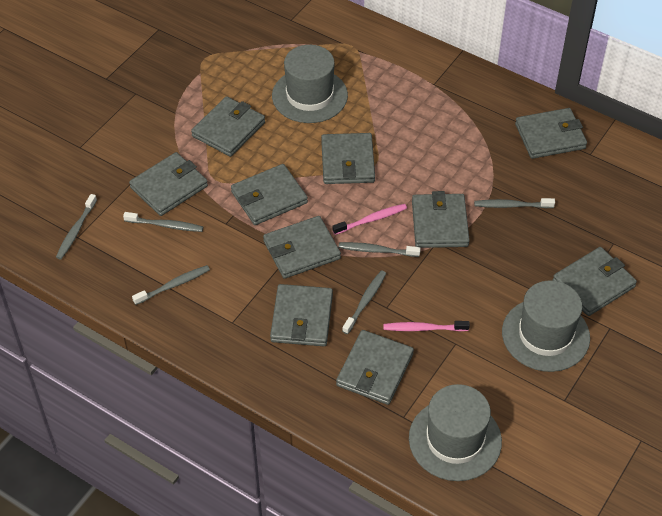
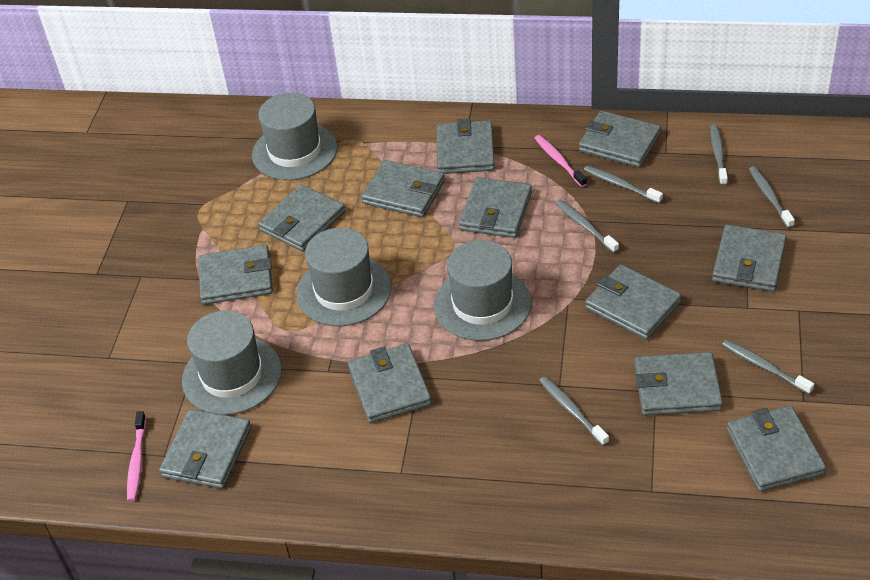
grey hat: [272,45,348,123] [409,384,502,481] [502,280,590,372] = 3 -> [182,311,282,415] [252,93,337,180] [297,228,392,326] [434,240,531,341] = 4
grey wallet: [129,152,208,216] [191,96,265,157] [231,164,308,225] [263,216,341,279] [270,284,333,346] [321,133,375,184] [336,330,414,405] [412,191,470,248] [515,108,587,159] [553,247,637,316] = 10 -> [159,409,251,489] [199,245,273,305] [258,184,345,252] [348,344,432,423] [361,160,445,217] [436,118,495,174] [459,177,532,238] [579,111,661,168] [585,264,682,340] [635,352,723,416] [712,224,787,292] [727,406,826,492] = 12

